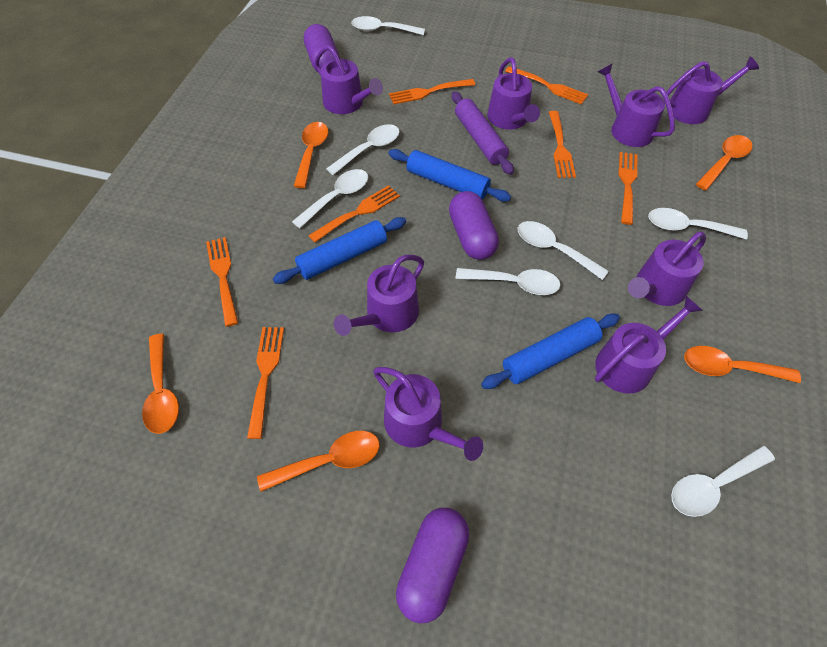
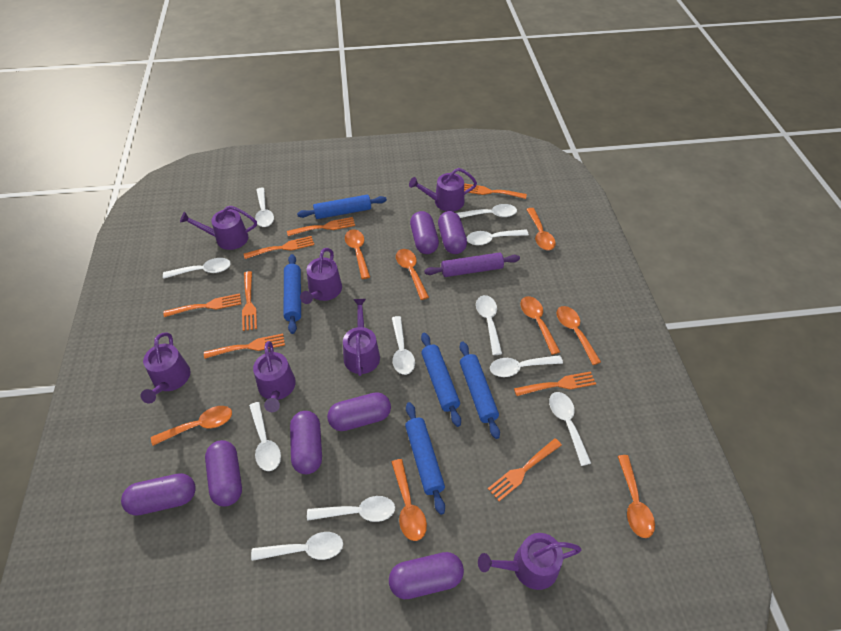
blue rolling pin: [273,217,406,284] [388,149,511,202] [481,313,620,389] = 3 -> [283,254,301,334] [297,195,387,219] [405,402,445,515] [421,333,461,427] [459,342,500,439] = 5
orange fork: [206,237,238,327] [247,327,284,439] [308,185,400,243] [389,79,475,105] [505,66,588,105] [549,111,576,178] [618,152,638,225] = 7 -> [163,293,241,317] [204,334,285,359] [242,271,257,331] [244,236,314,259] [287,217,355,236] [464,183,527,199] [488,438,562,501] [514,371,596,396] = 8
orange spoon: [142,334,179,434] [257,431,380,492] [293,122,329,188] [684,346,801,383] [696,135,752,190] = 5 -> [151,406,232,446] [345,229,370,279] [391,459,427,541] [396,249,429,300] [520,296,560,355] [526,208,556,250] [556,306,601,365] [618,455,655,538] = 8
purple capsule: [304,24,340,73] [396,508,469,623] [449,191,499,260] = 3 -> [121,473,196,516] [205,440,242,506] [290,411,322,474] [327,392,391,431] [389,552,464,599] [410,211,439,254] [438,211,467,254] = 7
purple watering can: [315,45,383,114] [334,255,424,336] [373,367,483,461] [487,57,540,130] [595,296,703,394] [598,63,675,147] [628,231,706,306] [666,56,759,124] = 8 -> [141,332,190,404] [180,206,257,250] [253,341,296,412] [300,248,342,304] [343,299,380,376] [409,168,477,211] [478,533,582,590] = 7
white spoon: [292,169,368,228] [326,124,399,175] [351,16,425,35] [456,268,561,295] [518,221,609,280] [648,208,748,239] [671,445,775,517] = 7 -> [163,258,231,279] [249,402,281,471] [251,532,343,561] [255,188,274,227] [307,496,395,522] [392,316,415,375] [456,204,517,218] [467,229,529,245] [476,295,502,355] [490,355,563,377] [549,392,591,466] = 11

